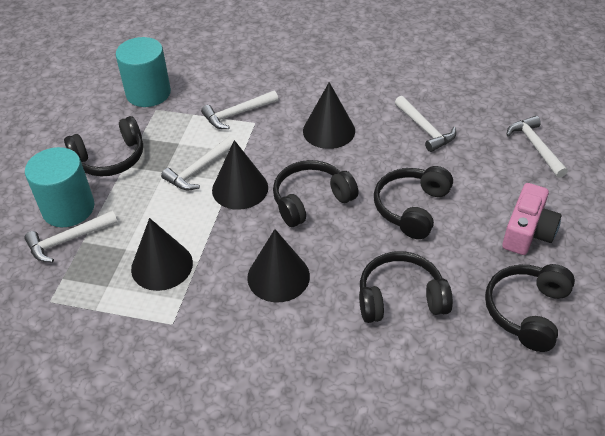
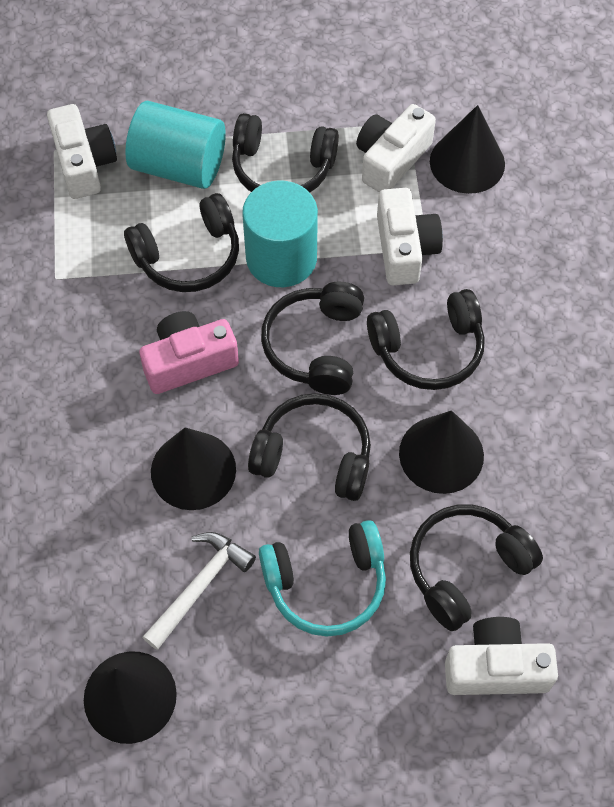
black headphones: [64,116,143,176] [273,160,359,227] [359,251,453,323] [374,166,453,239] [485,264,575,352] = 5 -> [124,193,239,292] [232,113,339,193] [248,393,371,501] [261,282,364,395] [367,289,485,390] [410,504,543,631] = 6
turquoise headphones: none = 0 -> [259,520,386,637] = 1
white camera: none = 0 -> [47,104,117,199] [356,104,436,193] [377,188,443,285] [445,617,558,695] = 4
white hammer: [24,211,118,262] [161,136,234,190] [201,90,278,129] [395,96,456,152] [506,116,568,178] = 5 -> [143,532,256,650] = 1

